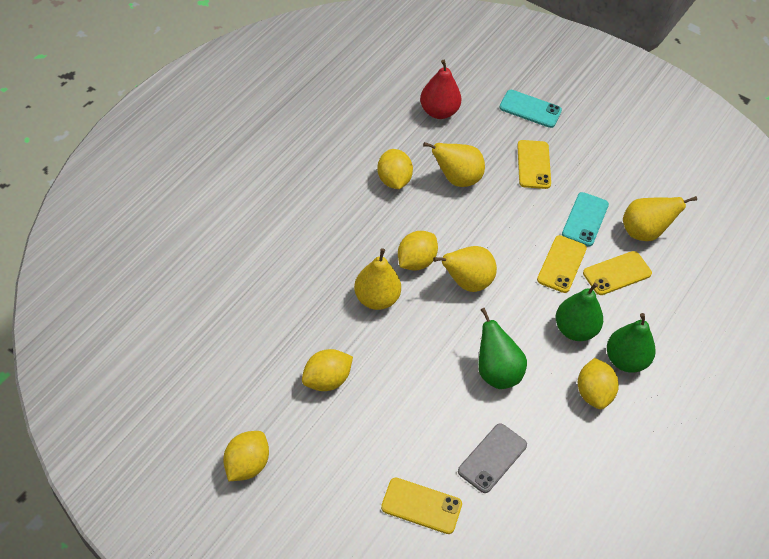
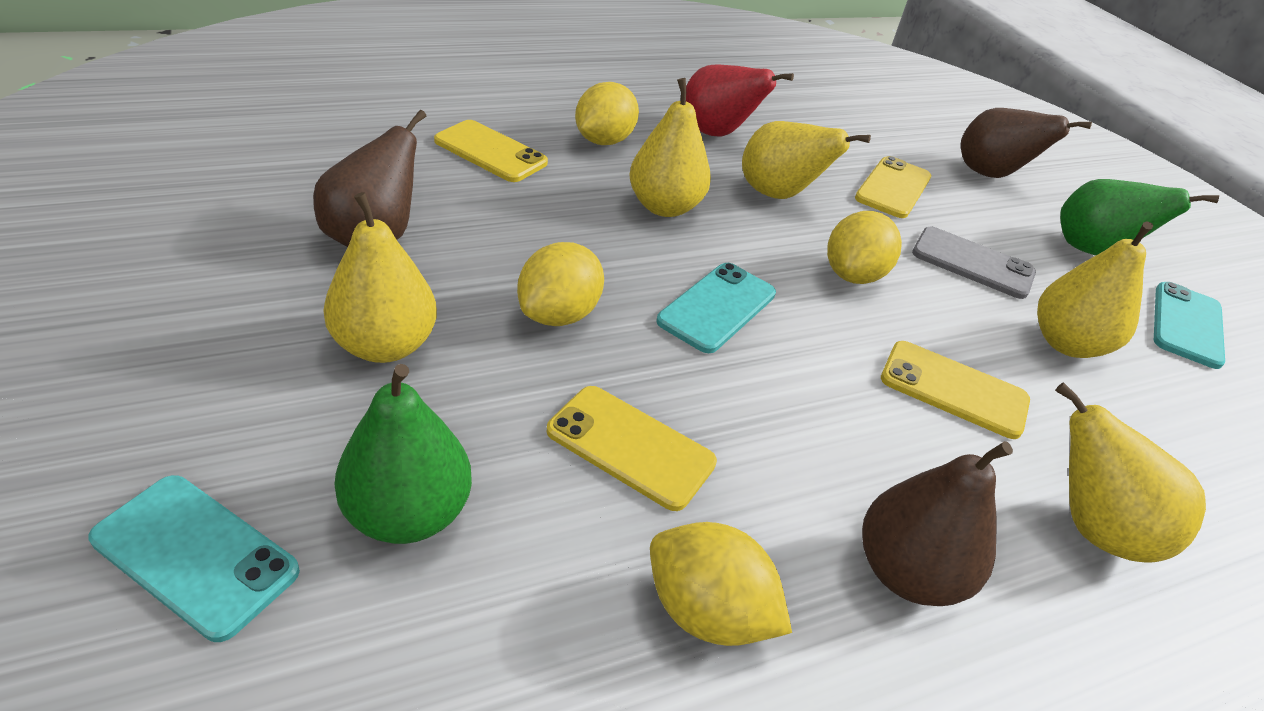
brown pear: none = 0 -> [313,110,426,247] [862,441,1013,606] [961,108,1092,178] = 3
green pear: [478,308,527,389] [556,283,603,341] [607,313,656,372] = 3 -> [334,364,472,544] [1060,179,1219,255] = 2
turquoise phone: [499,90,562,128] [562,192,609,247] = 2 -> [88,475,300,642] [656,263,776,353] [1154,282,1225,369] = 3
yellow lemon: [223,431,269,481] [302,349,353,391] [377,149,413,189] [398,231,438,270] [578,358,619,409] = 5 -> [517,242,604,326] [575,82,639,145] [650,522,792,646] [827,211,902,284] = 4
yellow pear: [354,248,401,310] [423,142,485,187] [433,246,497,292] [623,196,697,241] = 4 -> [323,192,437,363] [629,78,711,217] [742,121,871,199] [1037,221,1153,358] [1055,382,1206,562] = 5

